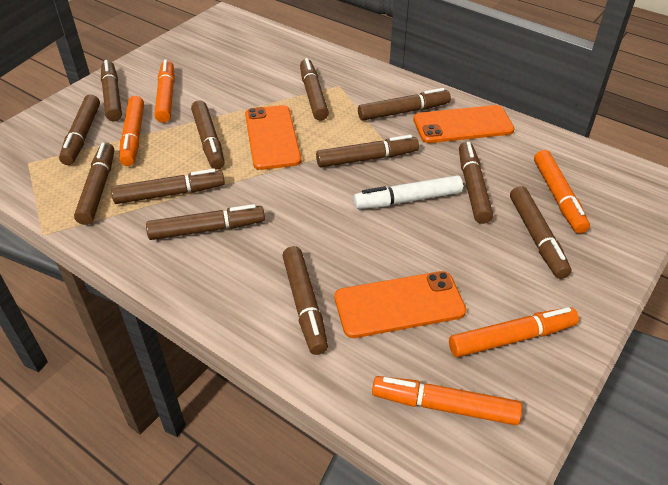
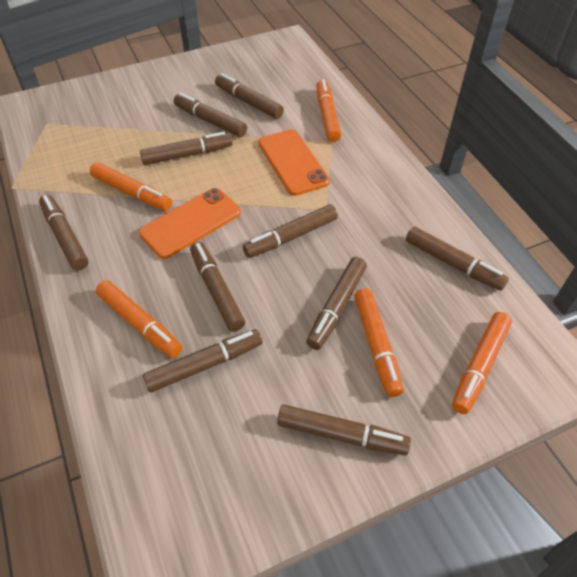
brown marker: [59,94,100,165] [74,143,114,225] [101,60,122,121] [111,169,225,204] [146,204,265,240] [191,100,225,169] [282,246,328,355] [300,58,329,121] [316,135,419,167] [358,88,451,121] [459,142,493,224] [510,186,571,279] = 12 -> [39,195,89,270] [140,132,233,165] [143,329,263,392] [174,93,247,137] [190,242,245,332] [215,73,284,119] [243,204,338,258] [277,405,411,455] [306,257,367,350] [406,227,509,291] = 10
orange phone: [245,105,302,170] [335,271,466,338] [413,105,515,143] = 3 -> [139,188,241,259] [258,129,330,196] = 2
white marker: [353,175,463,209] = 1 -> none = 0

